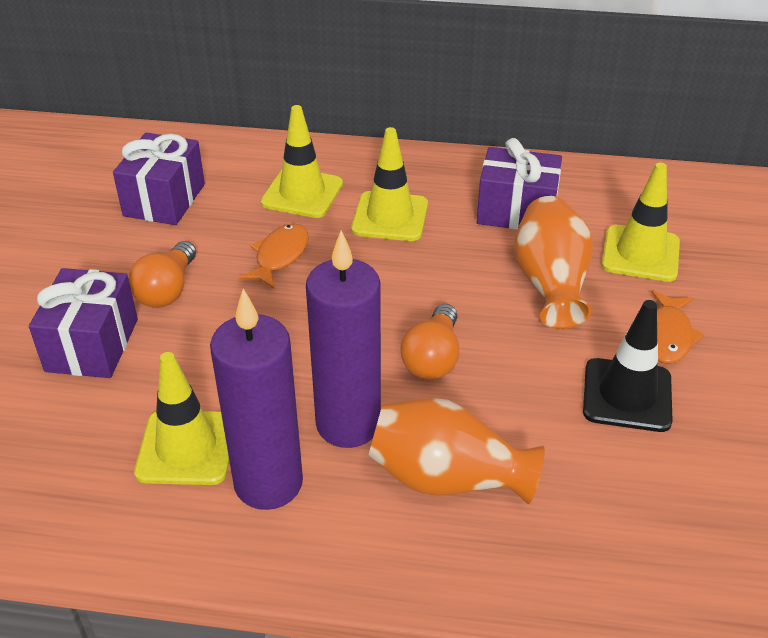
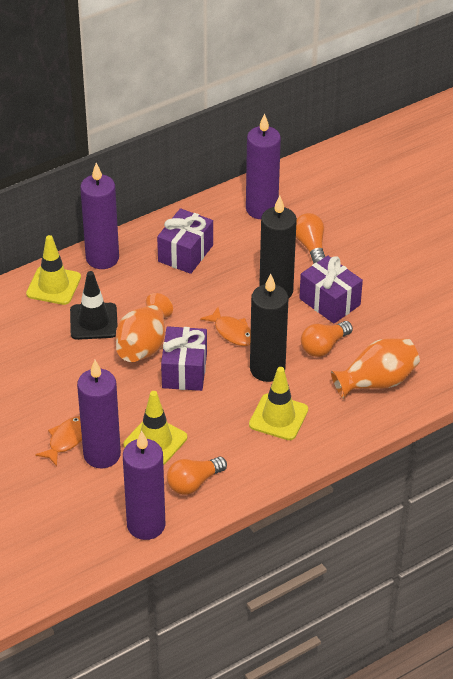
black candle: none = 0 -> [250,274,289,382] [259,195,297,298] = 2
orange light bulb: [128,241,196,308] [400,304,459,380] = 2 -> [167,457,227,495] [296,213,325,264] [301,321,353,357] = 3
purple candle: [210,289,303,510] [306,231,381,448] = 2 -> [77,360,121,468] [80,163,119,269] [123,431,165,540] [246,113,281,219] = 4
yellow traffic cone: [134,352,229,485] [261,105,343,218] [351,127,428,241] [601,163,680,282] = 4 -> [26,235,81,305] [123,391,187,465] [249,367,308,440] = 3

